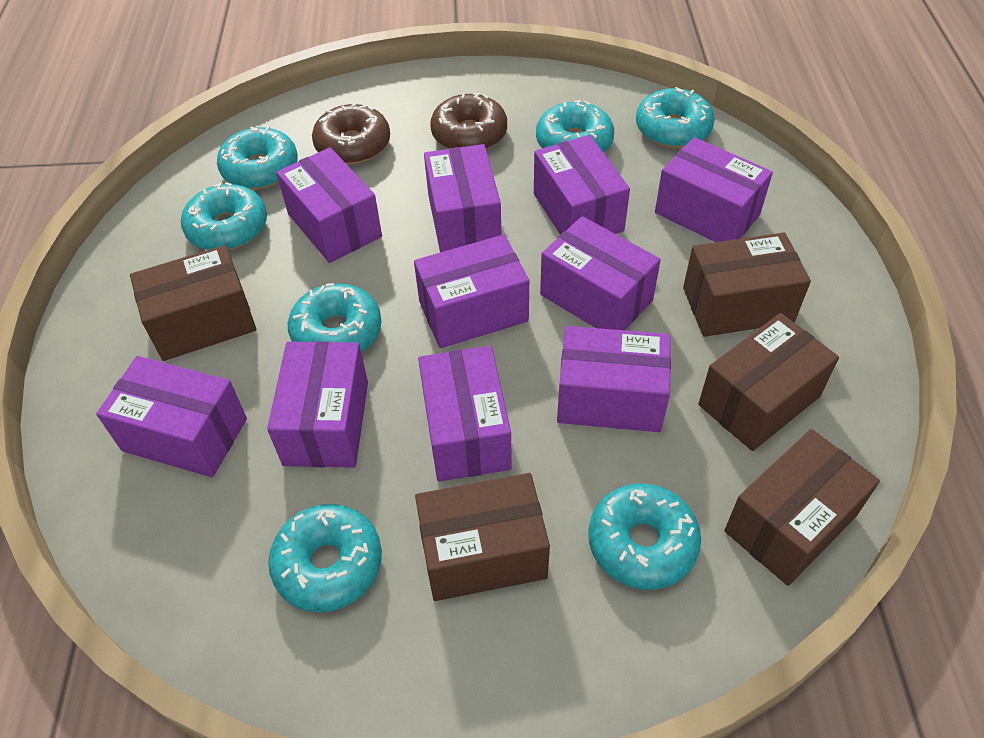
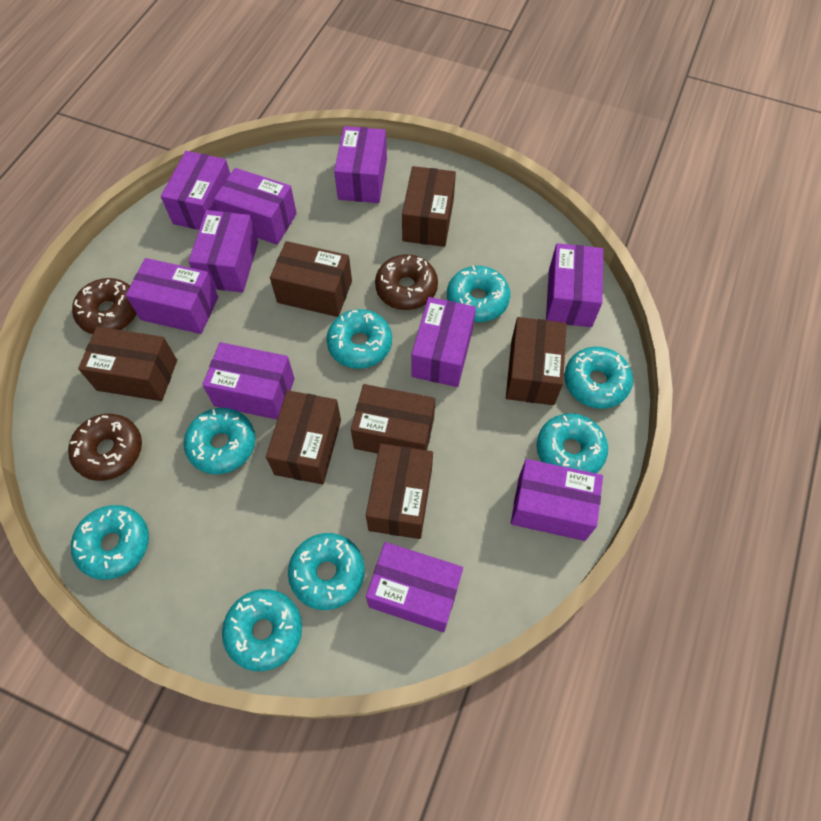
brown box: [130,245,256,361] [415,473,550,601] [683,232,811,337] [698,313,839,451] [724,429,880,586] = 5 -> [78,326,177,401] [266,390,341,484] [270,241,352,317] [351,384,435,454] [366,444,433,539] [402,166,456,247] [506,317,567,405] = 7
brown donut: [312,102,390,164] [430,93,507,149] = 2 -> [68,414,142,481] [72,278,137,334] [375,254,438,310] = 3
turquoise donut: [181,182,267,250] [217,126,298,189] [268,504,382,612] [288,283,382,353] [536,100,614,153] [588,484,701,590] [636,87,715,148] = 7 -> [71,505,149,580] [184,408,255,474] [222,589,302,671] [288,533,365,610] [326,309,392,369] [447,266,510,322] [537,413,608,473] [564,347,633,409] = 8

